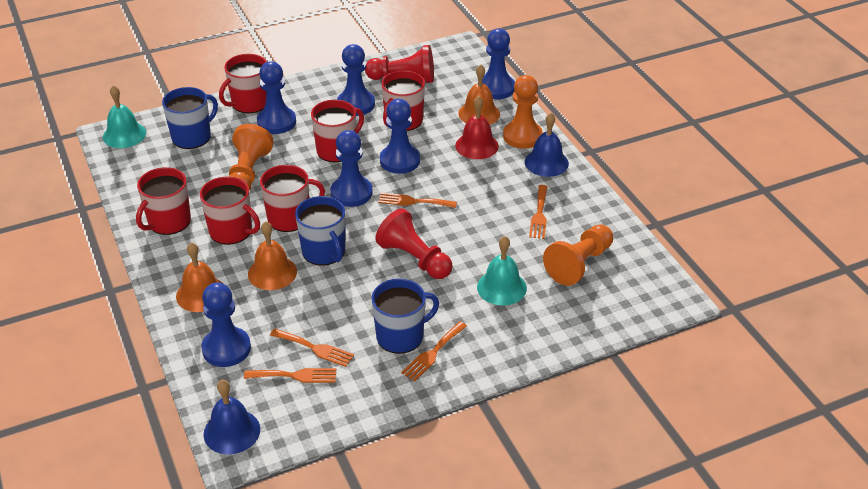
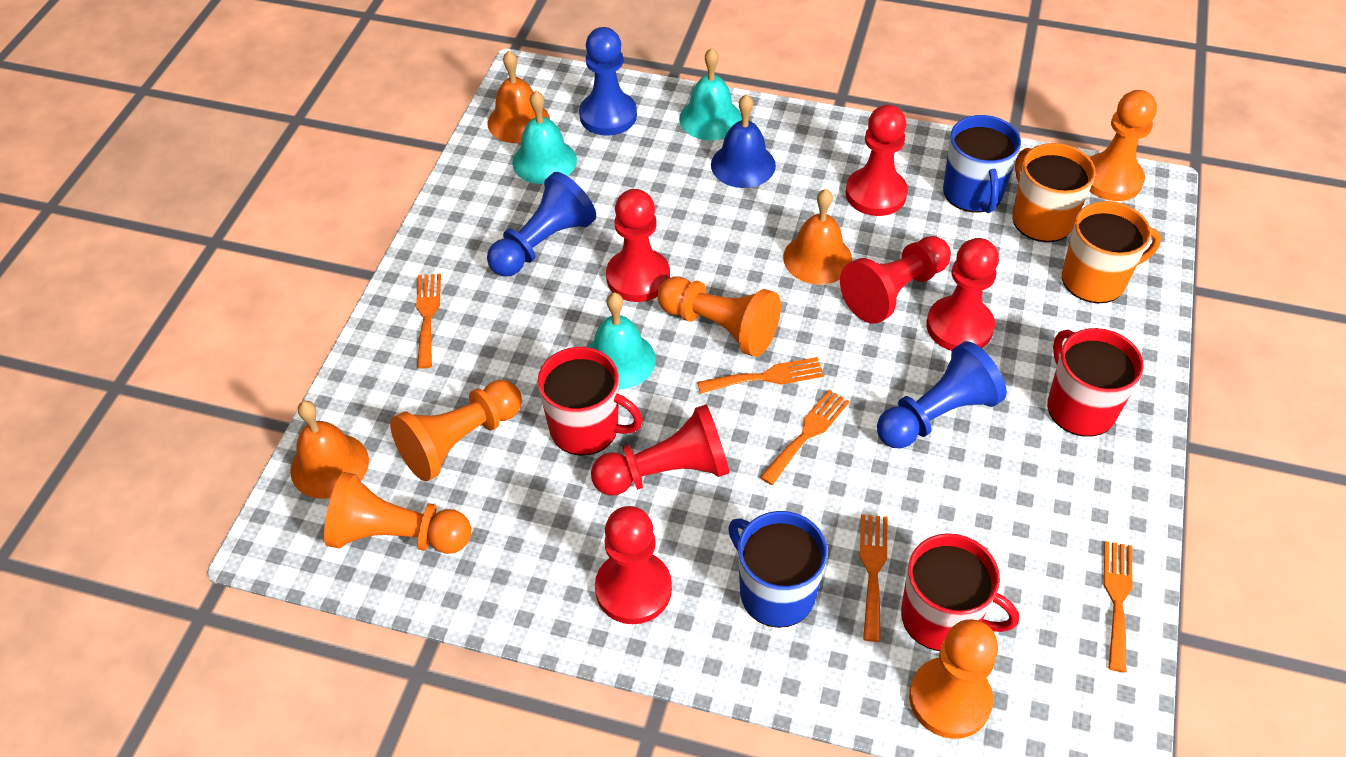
blue bell: [204,380,260,455] [525,113,569,177] = 2 -> [711,94,776,188] = 1
blue mug: [162,87,218,149] [295,196,345,266] [371,278,439,354] = 3 -> [728,511,828,628] [943,115,1021,213] = 2
blue pawn: [201,282,251,367] [257,61,296,134] [330,130,372,207] [337,44,375,116] [380,99,420,174] [482,29,515,99] = 6 -> [487,172,596,277] [579,27,637,136] [877,341,1007,449] = 3
orange mug: none = 0 -> [1012,143,1096,242] [1062,201,1161,303] = 2
orange pawn: [229,124,274,191] [503,75,543,149] [543,224,613,286] = 3 -> [324,472,471,554] [390,380,522,481] [658,277,781,357] [909,619,998,739] [1089,90,1157,201] = 5
red bell: [455,96,499,159] = 1 -> none = 0
red mug: [136,167,191,235] [200,176,260,245] [219,54,267,113] [260,165,325,232] [311,100,364,162] [381,70,425,131] = 6 -> [538,347,643,456] [901,533,1019,651] [1047,328,1144,437] = 3
red pawn: [365,45,434,83] [375,208,453,279] = 2 -> [591,404,729,496] [595,506,672,624] [606,189,670,302] [840,236,951,324] [846,105,908,216] [926,238,999,351] = 6
turquoise bell: [103,85,146,148] [477,236,527,305] = 2 -> [512,91,577,184] [588,293,656,390] [679,48,742,140] = 3

